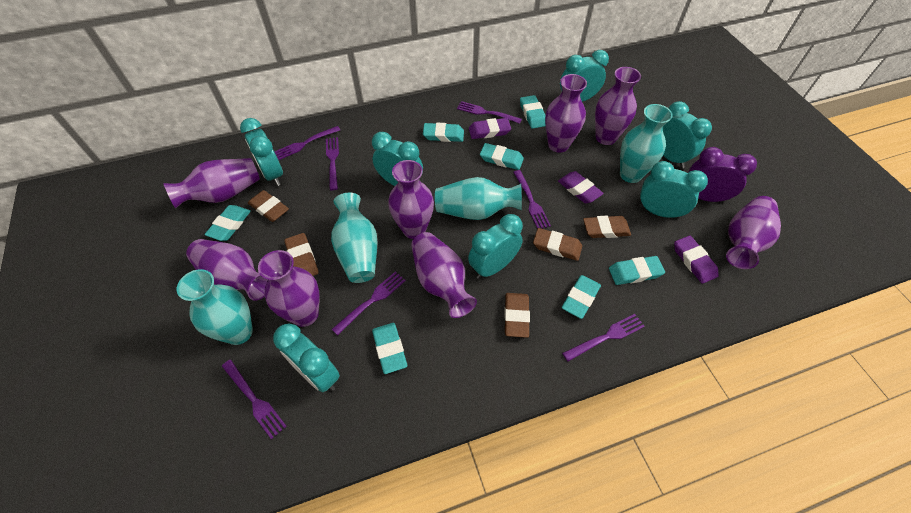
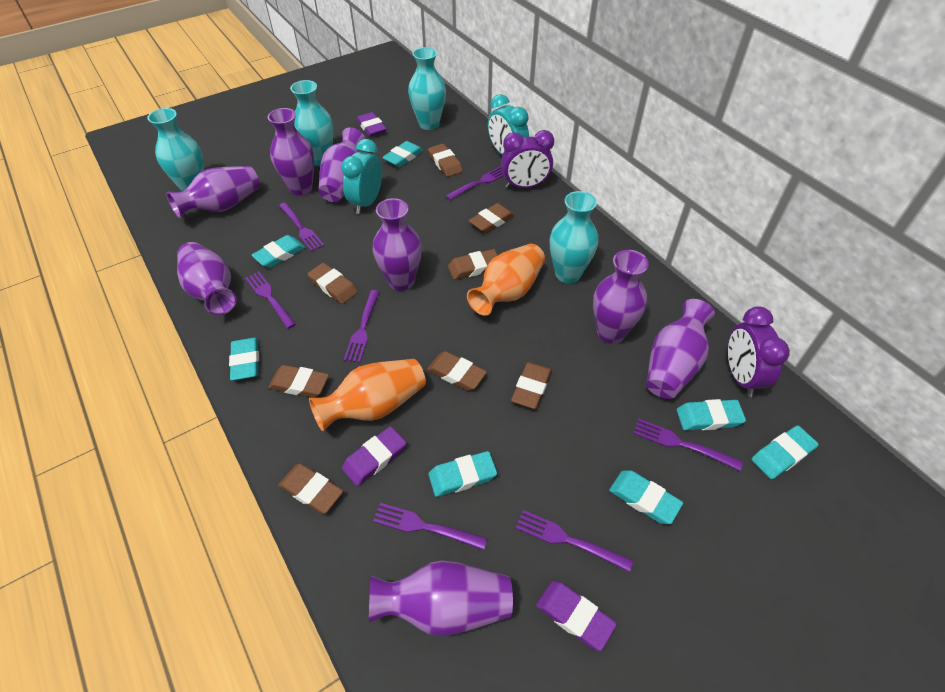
brown eraser: [248,190,289,222] [284,233,319,276] [504,293,530,338] [533,228,582,261] [583,216,631,238] = 5 -> [268,365,329,398] [278,463,343,514] [308,263,358,304] [427,351,487,391] [428,144,463,177] [448,249,498,280] [468,203,515,233] [511,362,552,409] = 8
orange vase: none = 0 -> [309,359,426,431] [467,244,545,316] = 2
purple clock: [688,147,757,203] = 1 -> [501,130,554,188] [728,306,790,397] = 2
turquoise clock: [240,118,283,186] [273,323,340,392] [372,132,423,186] [468,214,523,279] [560,50,609,102] [639,161,708,219] [663,101,712,168] = 7 -> [341,139,382,214] [488,94,529,155] = 2

